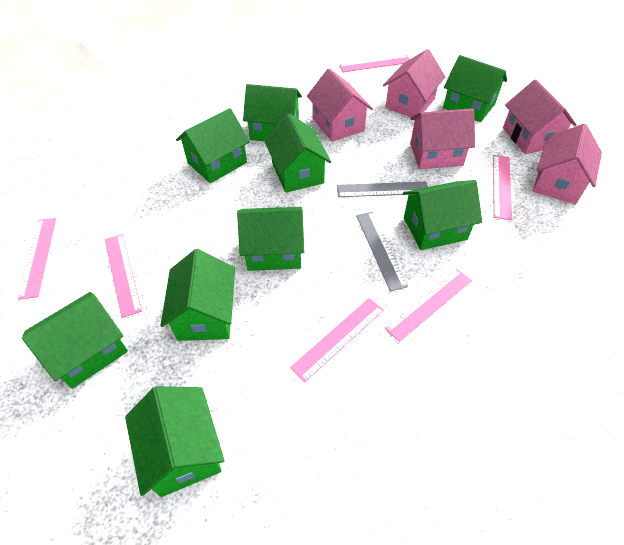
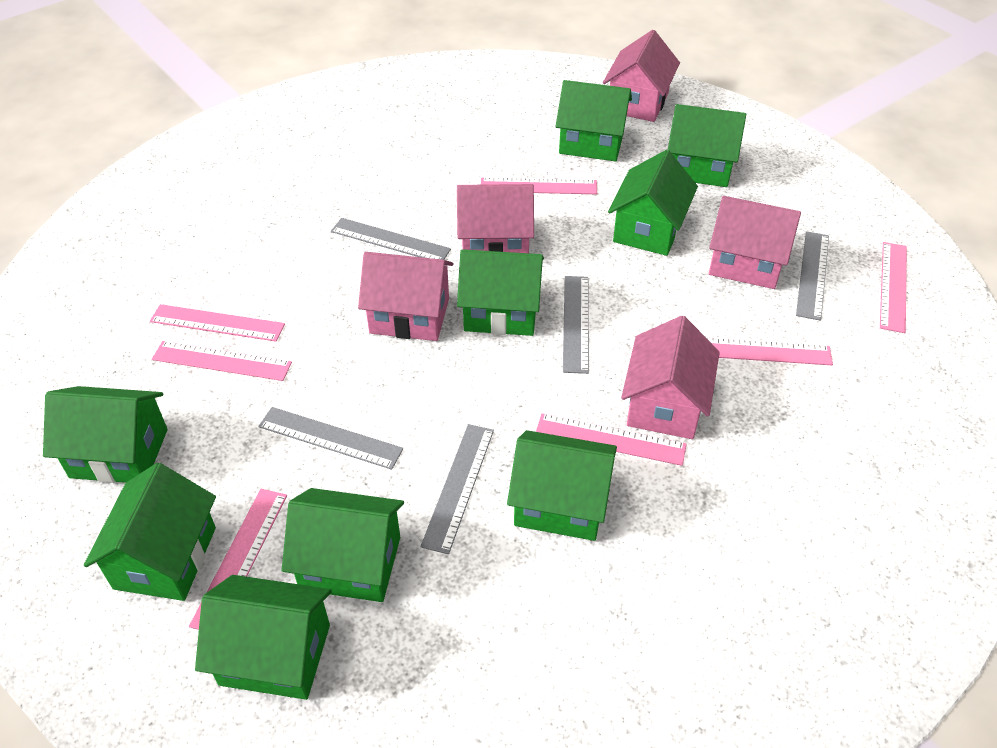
grey ruler: [337,182,428,197] [356,212,408,291] = 2 -> [259,407,403,470] [331,218,451,260] [421,424,494,554] [563,276,589,374] [796,231,829,321] = 5
pink ruler: [18,218,56,300] [105,234,142,318] [290,298,384,382] [339,55,410,72] [384,269,472,342] [493,155,512,220] = 6 -> [150,304,285,342] [152,341,292,381] [189,489,287,630] [481,177,597,194] [536,413,687,466] [707,338,833,365] [880,242,907,333] = 7

